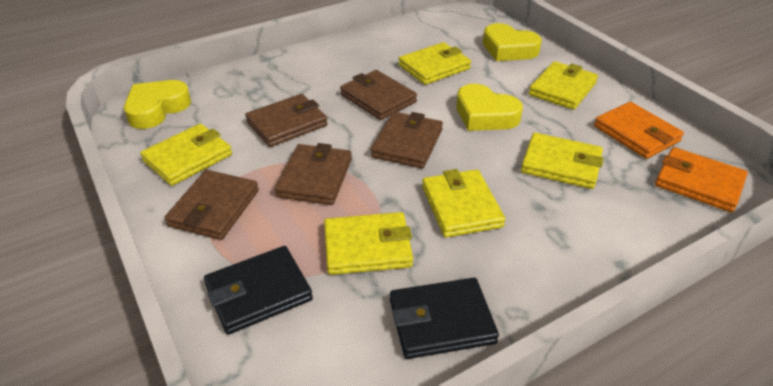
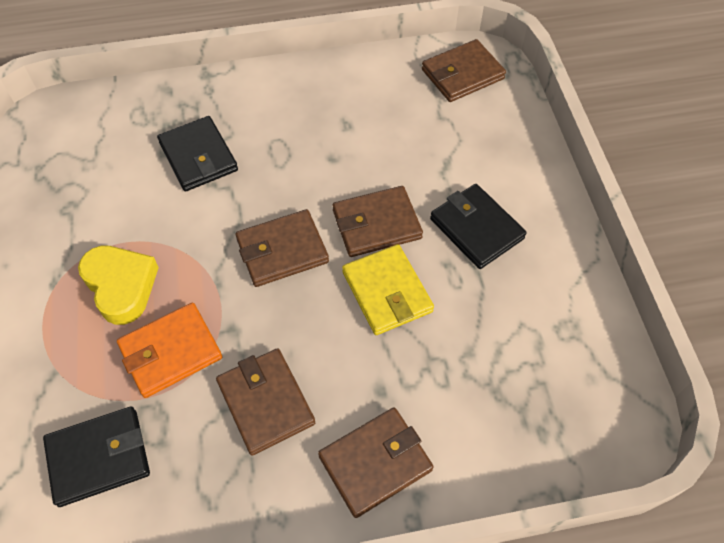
black wallet: [204,246,313,335] [390,278,499,359] = 2 -> [43,406,150,507] [157,116,238,192] [430,184,527,269] = 3
orange wallet: [594,102,684,159] [655,147,748,212] = 2 -> [117,303,222,398] = 1
yellow heart: [124,80,191,129] [456,84,523,131] [483,23,542,61] = 3 -> [78,246,159,325] = 1
yellow wallet: [140,124,232,186] [324,212,413,275] [398,42,471,85] [422,169,505,238] [521,133,604,189] [529,61,598,110] = 6 -> [342,244,434,335] = 1

